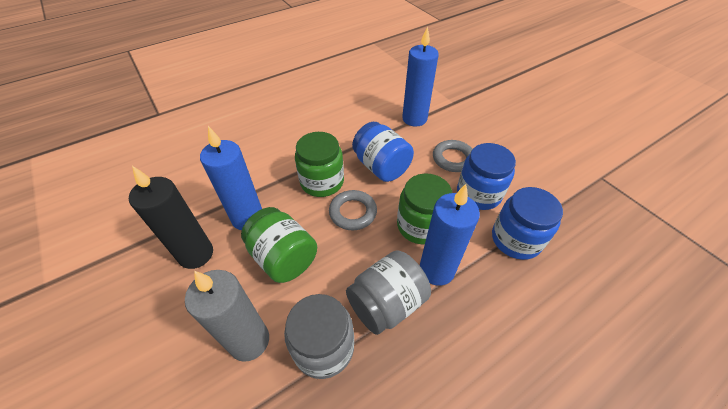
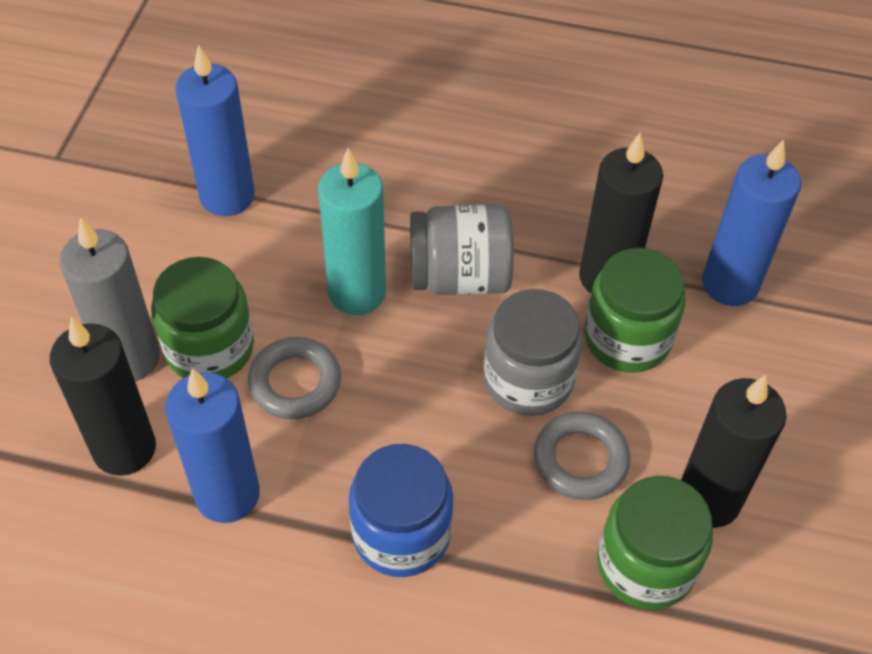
black candle: [129,166,213,269] = 1 -> [50,317,156,476] [579,133,663,293] [681,375,787,528] = 3
blue jar: [352,122,414,182] [457,143,516,210] [492,187,563,260] = 3 -> [349,444,453,577] = 1
turquoise candle: none = 0 -> [318,148,386,315] = 1

